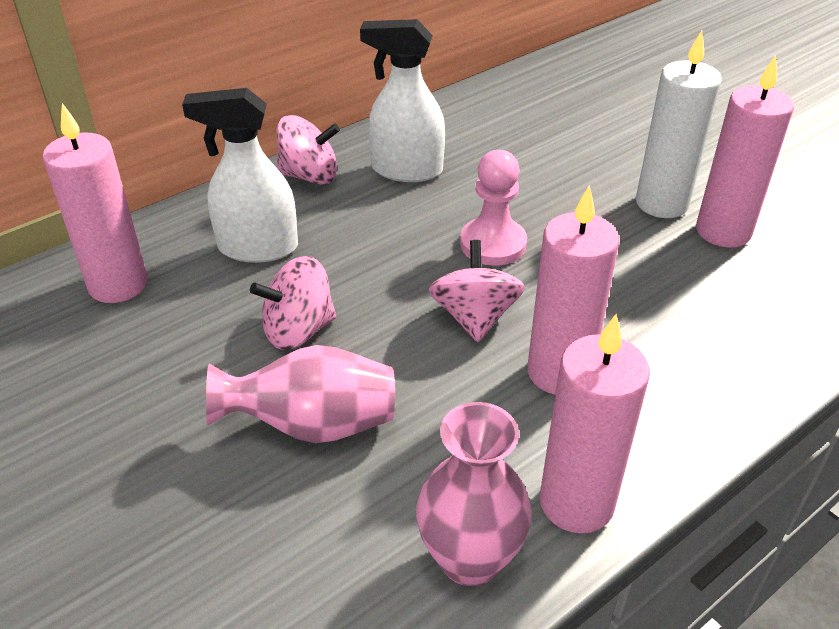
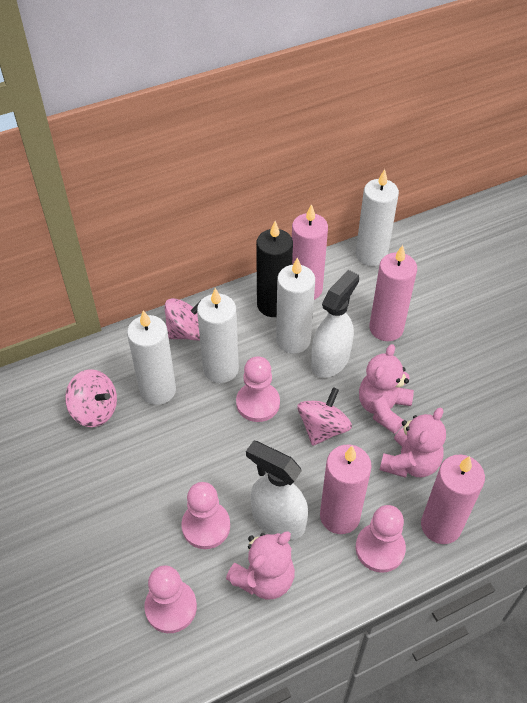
black candle: none = 0 -> [256,221,293,317] = 1
pink pawn: [460,150,527,266] = 1 -> [144,565,197,633] [181,482,230,549] [236,356,280,422] [356,505,406,573] = 4
pink teddy bear: none = 0 -> [226,531,295,599] [359,344,414,434] [380,408,446,478] = 3
pink vase: [206,345,395,443] [416,402,532,586] = 2 -> none = 0
white candle: [636,31,722,218] = 1 -> [127,310,176,405] [197,288,239,383] [276,257,315,354] [356,169,399,266] = 4

